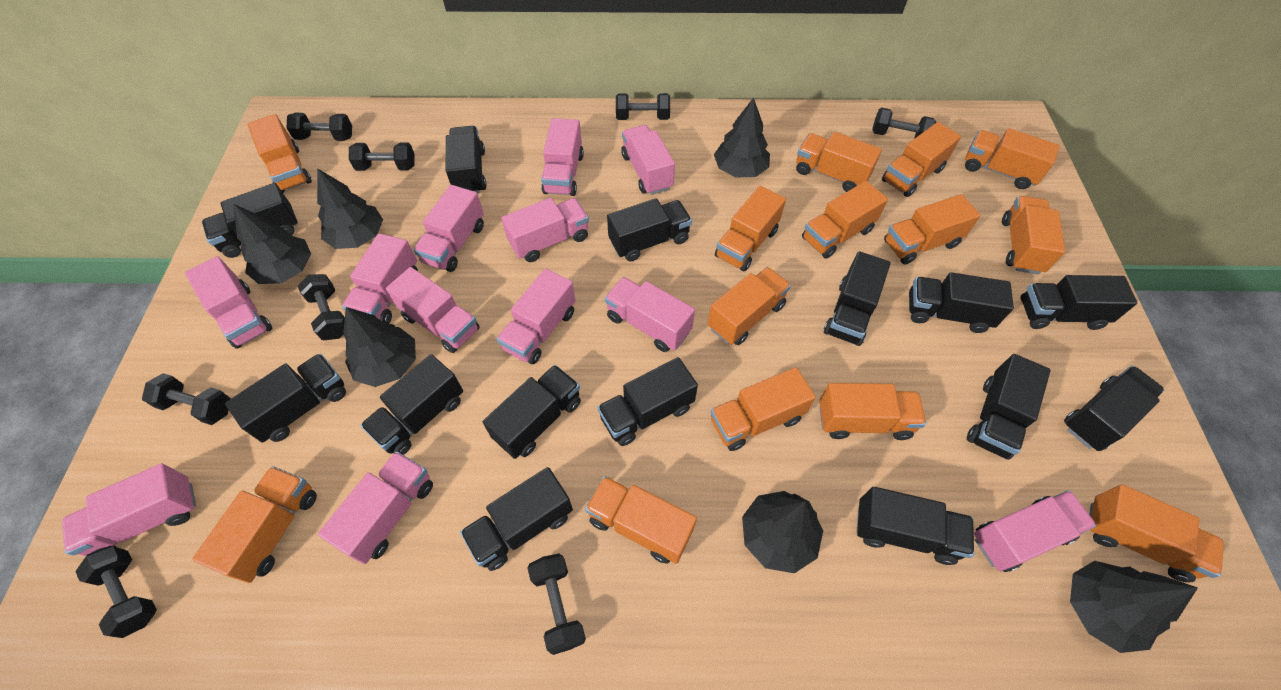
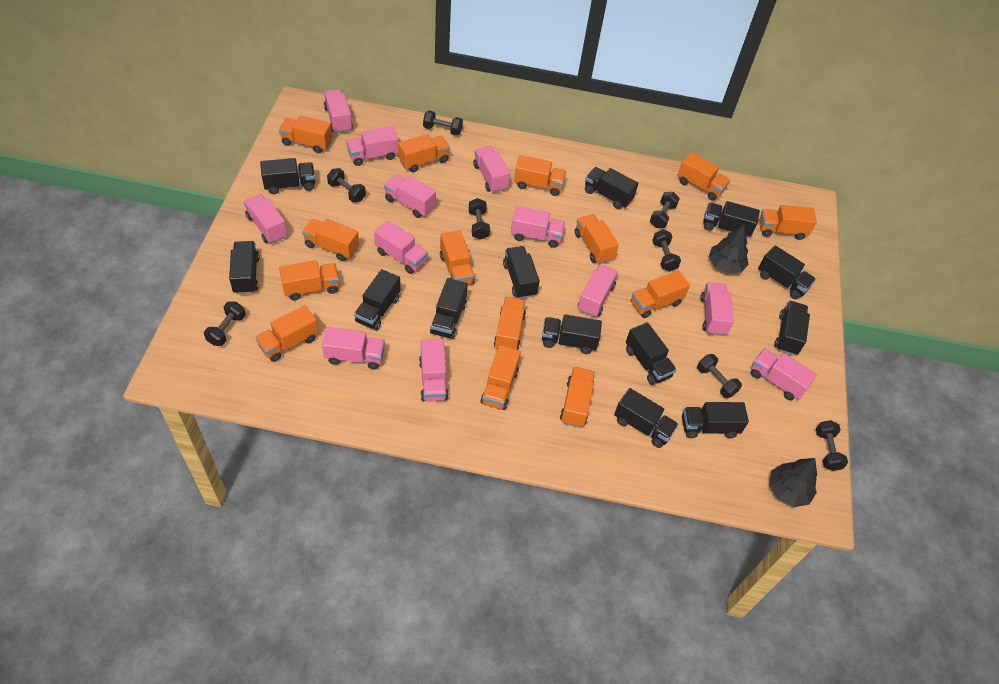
black tree: [233,204,311,284] [317,168,383,249] [343,307,416,387] [714,98,770,177] [742,491,823,573] [1070,561,1198,653] = 6 -> [709,225,749,273] [769,458,817,507] = 2
black truck: [202,183,298,258] [225,353,346,443] [360,354,463,455] [446,126,487,194] [460,467,573,571] [483,365,581,459] [597,357,698,446] [607,198,692,261] [824,251,891,346] [856,487,974,565] [909,272,1014,333] [967,354,1051,460] [1020,275,1137,330] [1064,366,1164,451] = 14 -> [229,241,260,294] [260,158,315,194] [354,269,400,330] [430,278,468,339] [503,246,540,299] [542,314,602,354] [585,167,639,209] [614,388,678,448] [626,322,677,385] [682,402,749,438] [703,201,760,237] [758,245,816,299] [775,301,810,355] = 13

